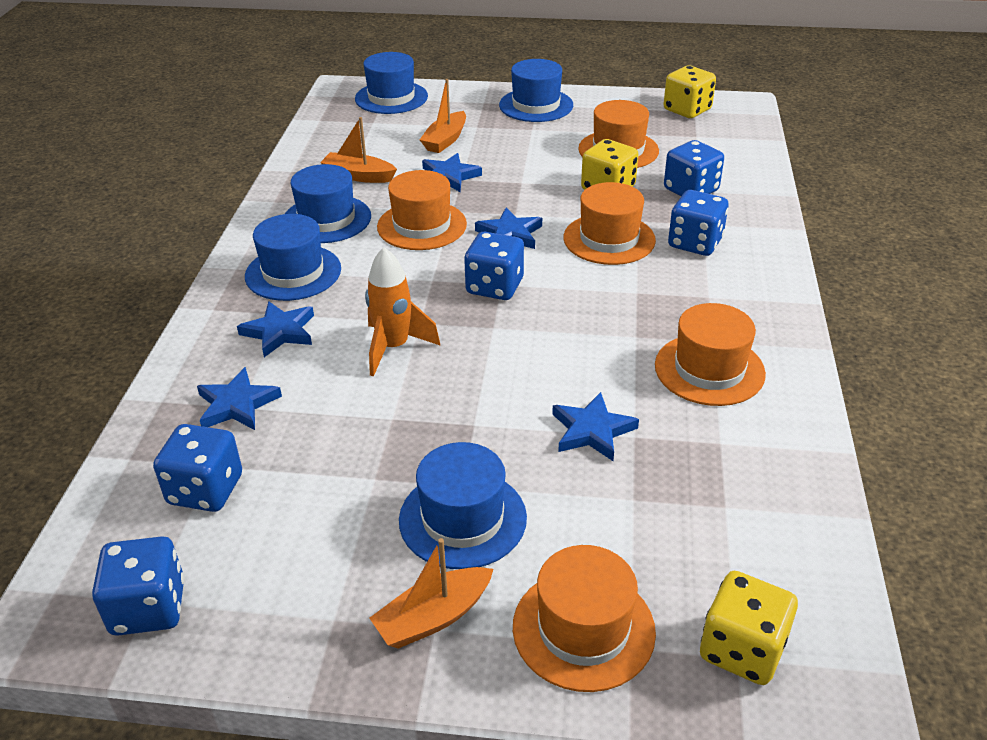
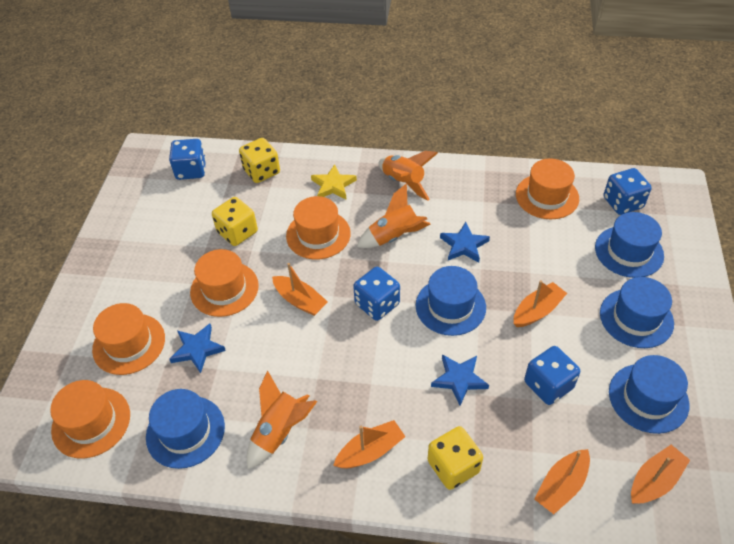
blue dice: [92,536,184,636] [153,424,242,512] [464,232,524,300] [664,140,724,196] [668,190,729,256] = 5 -> [169,139,206,180] [353,267,400,321] [524,346,580,405] [604,168,652,215] = 4
blue star: [197,367,282,430] [237,301,314,357] [422,153,482,192] [475,208,542,249] [552,392,639,461] = 5 -> [169,324,226,373] [431,354,489,406] [440,222,490,263] = 3
orange boat: [320,117,397,183] [370,538,493,649] [420,79,466,153] = 3 -> [272,263,328,316] [333,420,405,468] [514,280,567,327] [534,449,590,514] [631,445,690,504] = 5
orange rocket: [365,247,440,376] = 1 -> [247,370,317,469] [357,183,431,248] [379,151,438,200] = 3
yellow star: none = 0 -> [311,164,357,199] = 1

